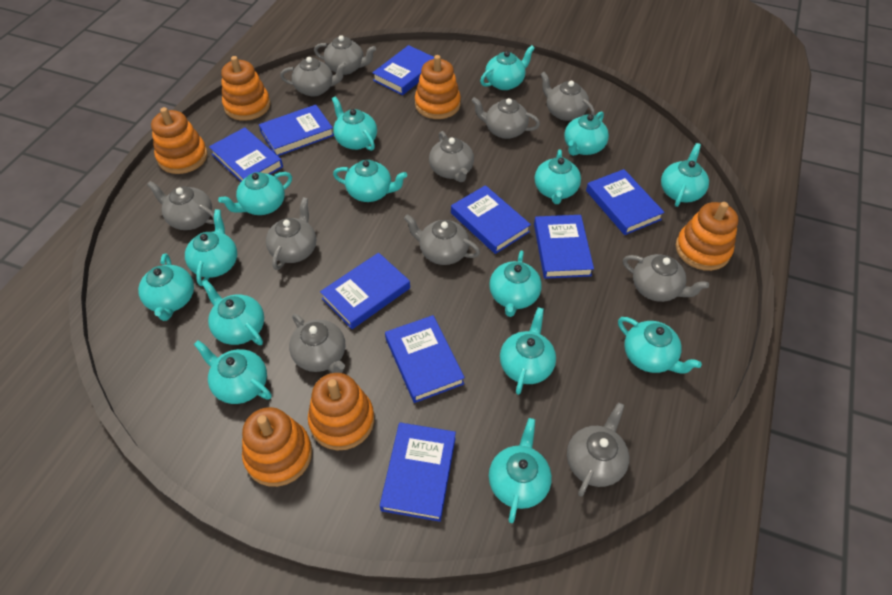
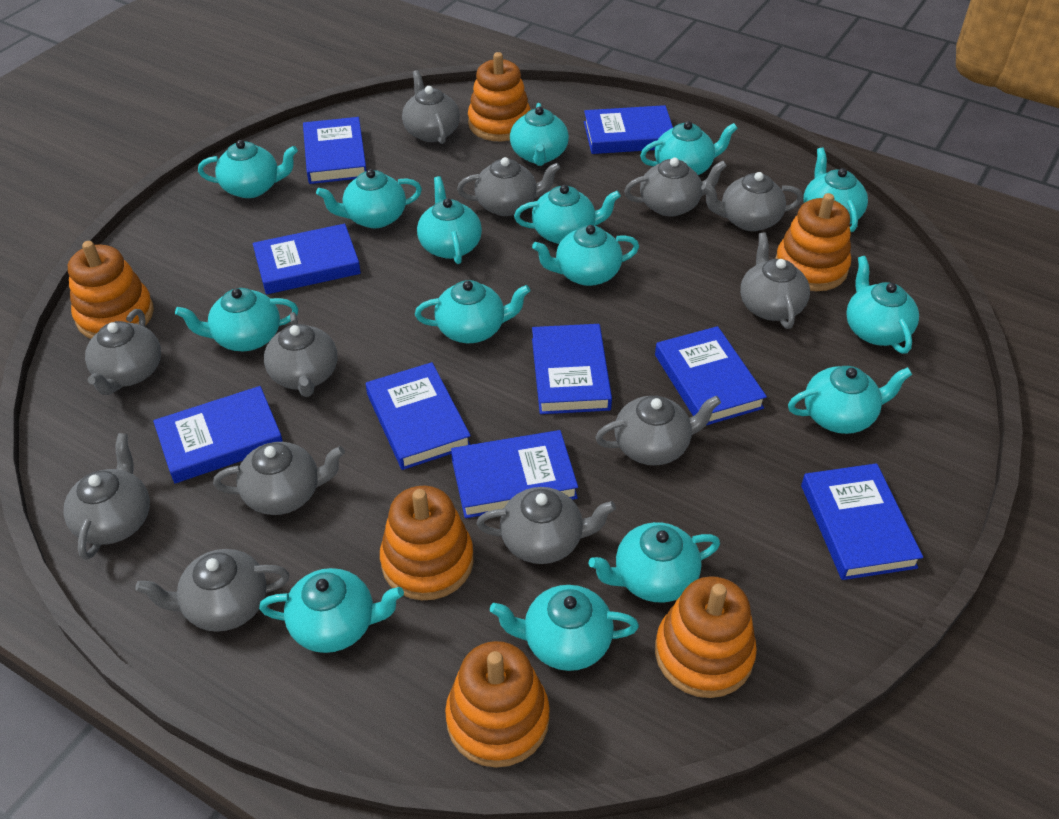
grey teapot: [147,181,214,230] [266,197,316,270] [280,57,347,97] [289,314,345,373] [314,35,376,75] [404,214,480,265] [429,131,474,182] [471,97,540,139] [540,72,595,121] [567,402,629,497] [623,254,709,302] = 11 -> [64,433,150,560] [85,309,161,395] [135,549,289,632] [213,442,345,515] [264,312,338,397] [402,70,460,144] [457,157,560,216] [477,487,616,564] [595,396,721,465] [624,158,727,217] [701,172,803,231] [740,232,810,329] = 12

